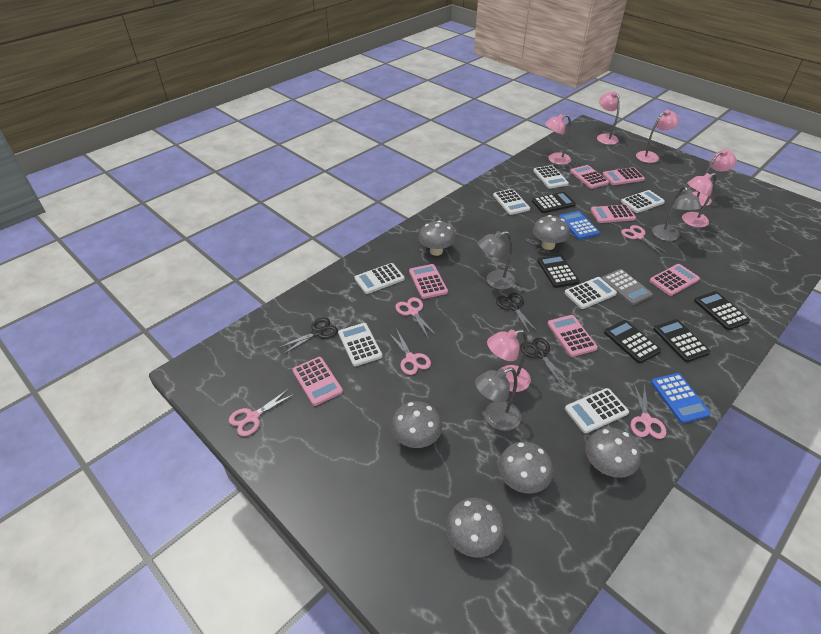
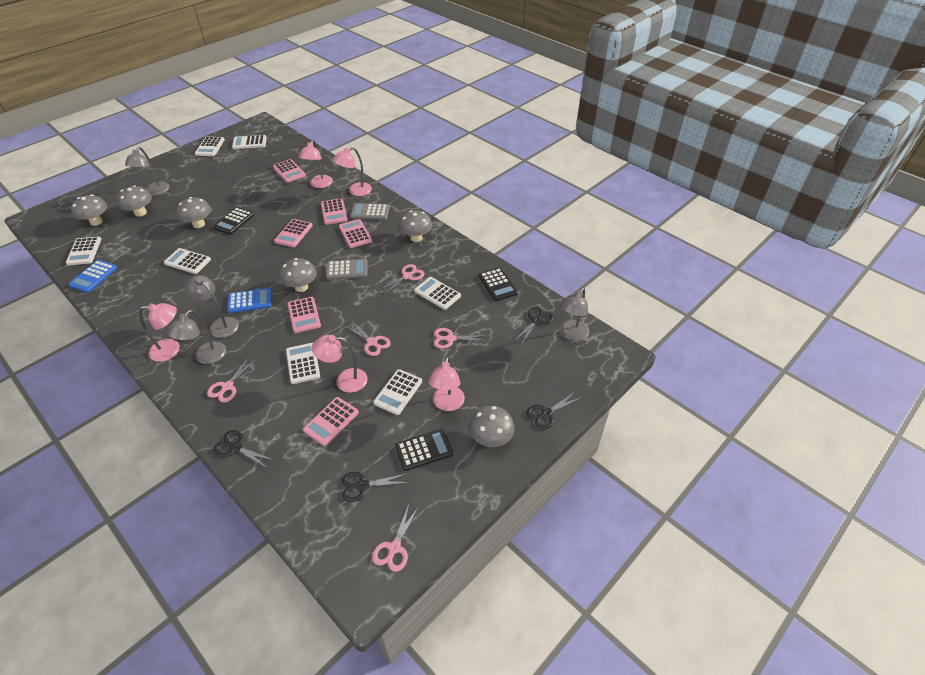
black calculator: [532,192,576,213] [537,254,580,288] [604,320,661,363] [653,319,710,362] [694,291,750,330] = 5 -> [213,207,254,235] [395,429,453,471] [479,268,518,301] = 3
black scissors: [278,318,338,354] [496,293,538,334] [520,338,570,386] = 3 -> [213,430,273,467] [342,472,409,502] [515,307,554,345] [526,392,582,430] = 4
grey calculator: [601,269,653,305] = 1 -> [326,259,367,280] [350,203,390,220] = 2
grey lamp: [475,367,521,431] [478,231,515,289] [652,186,701,241] = 3 -> [125,147,170,195] [167,310,226,364] [185,275,239,338] [560,288,590,341] = 4
pink calculator: [292,357,343,406] [409,264,448,299] [548,315,598,357] [570,165,609,189] [591,204,636,223] [603,167,645,185] [650,264,700,296] = 7 -> [273,159,306,183] [274,219,313,247] [288,297,321,333] [303,397,359,446] [321,198,348,225] [339,219,372,248] = 6
pink lamp: [487,329,531,392] [545,114,571,165] [597,91,620,145] [636,110,679,163] [682,173,716,228] [692,149,737,206] = 6 -> [139,303,180,362] [299,140,333,188] [312,335,368,393] [333,147,372,196] [428,356,465,411] = 5

